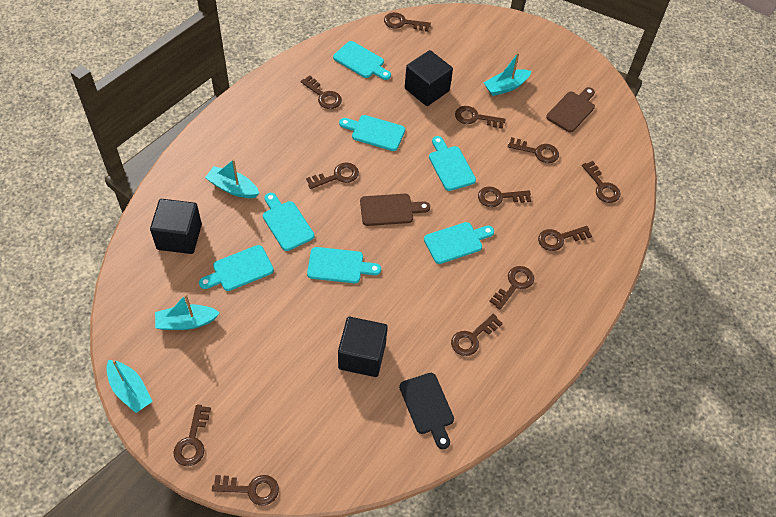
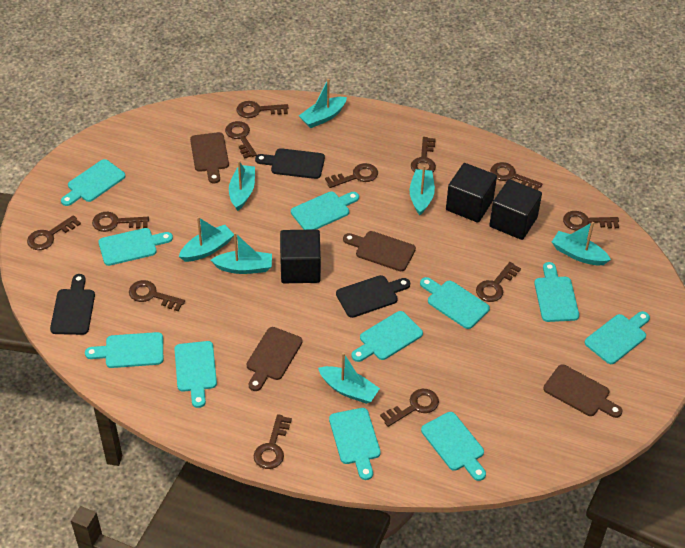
black cutting board: [399,373,454,449] = 1 -> [50,274,95,335] [255,148,325,179] [336,275,410,318] = 3
brown cutting board: [360,194,430,226] [546,87,595,133] = 2 -> [190,132,229,183] [247,327,303,391] [343,231,416,271] [543,364,623,418] = 4
turquoise boat: [107,360,153,413] [155,294,220,330] [205,159,259,198] [484,52,531,96] = 4 -> [179,217,234,262] [211,232,272,274] [229,161,255,211] [299,79,347,128] [318,353,380,404] [410,165,435,215] [552,222,611,265] = 7
turquoise cutting board: [199,245,274,291] [263,193,315,251] [307,247,381,283] [333,41,391,80] [339,115,405,151] [424,222,494,264] [429,136,476,191] = 7 -> [61,159,126,206] [85,332,163,368] [98,228,173,266] [175,341,217,408] [291,192,359,230] [329,408,381,480] [351,311,423,362] [420,277,490,329] [421,412,486,481] [534,262,579,322] [585,311,650,364] = 11

